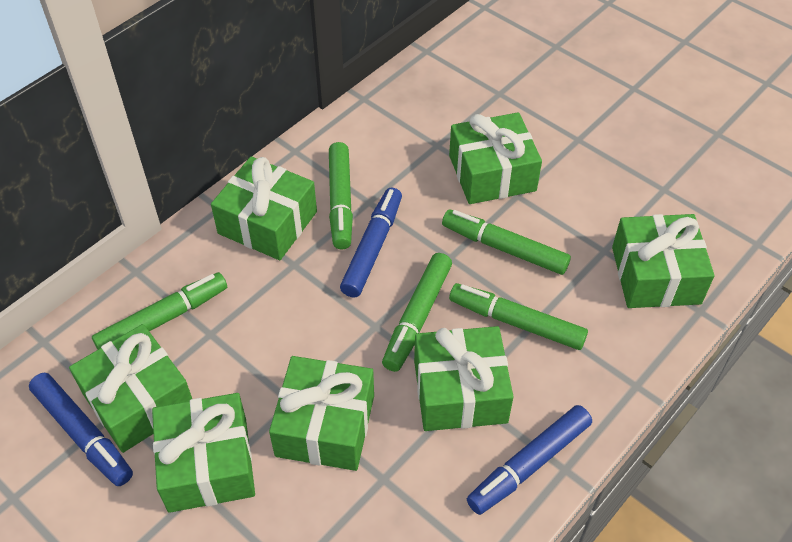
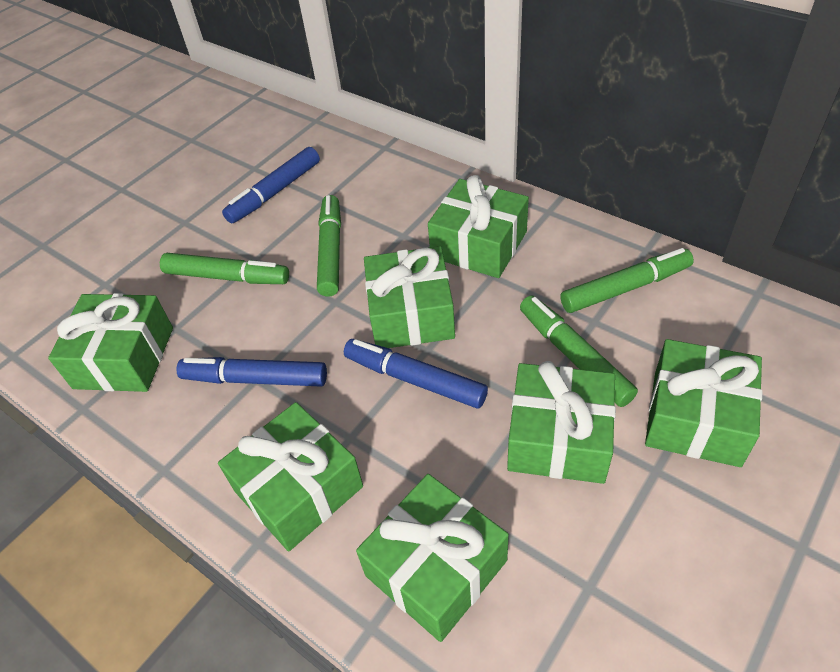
green marker: [92,272,227,350] [329,142,353,249] [382,253,452,372] [442,209,571,275] [449,283,588,350] = 5 -> [160,253,289,284] [317,195,341,297] [520,295,638,407] [560,248,694,313] = 4

